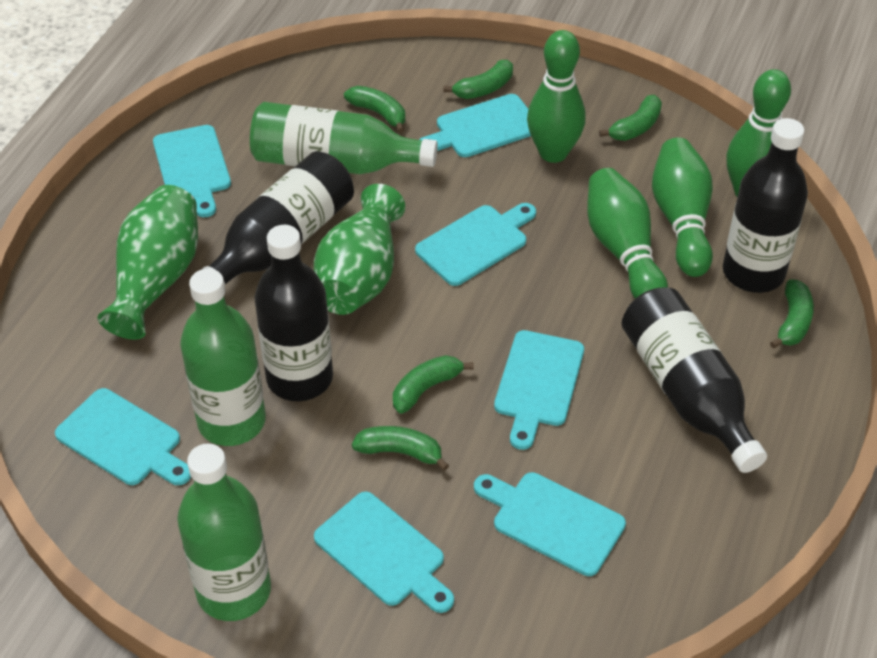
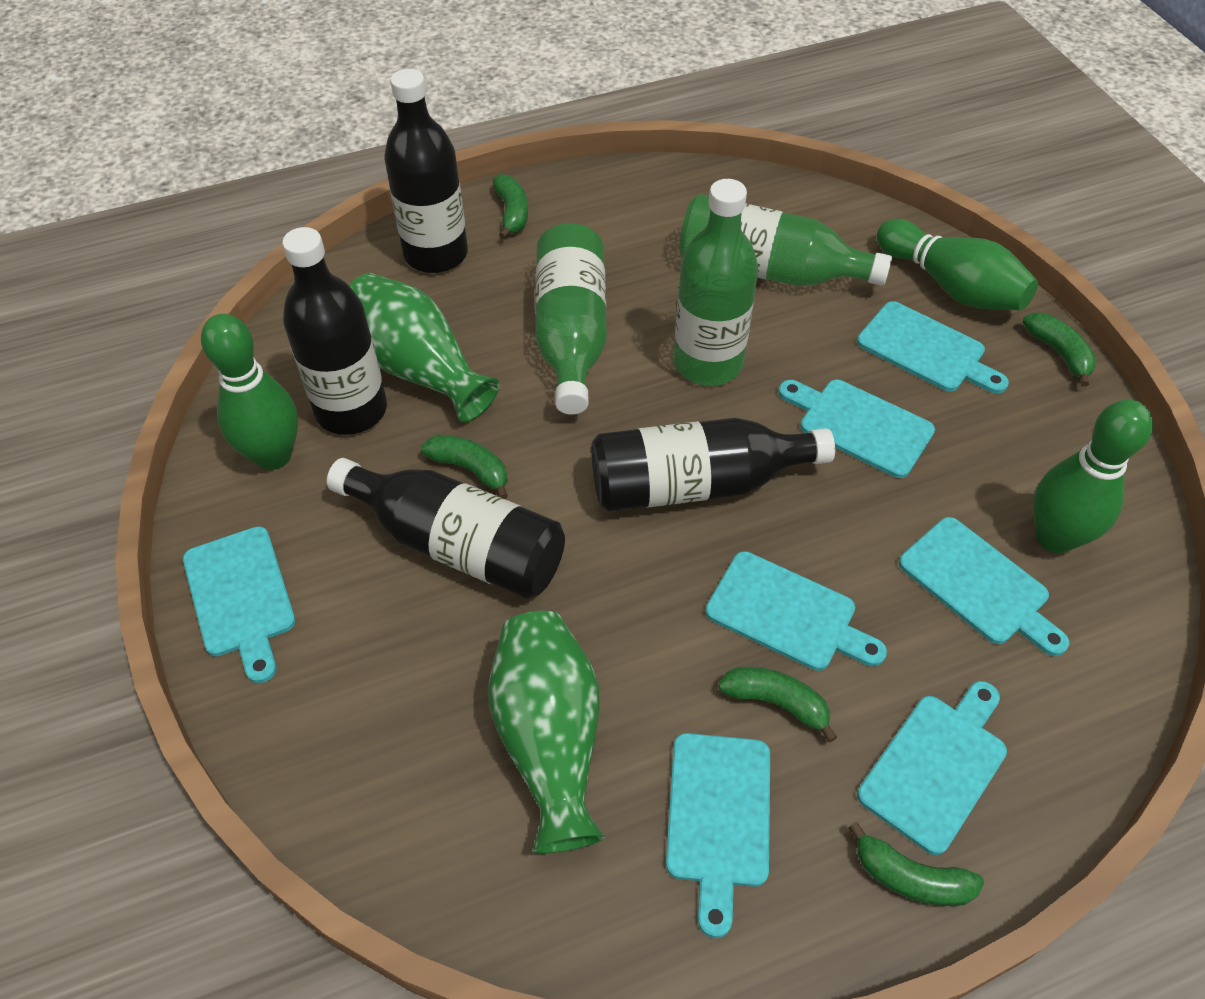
green banana: [344,86,405,133] [352,426,449,471] [393,355,474,414] [444,60,513,99] [599,95,662,141] [770,279,814,349] = 6 -> [421,435,508,499] [493,174,528,239] [718,667,837,742] [849,822,984,906] [1022,313,1097,387] = 5
green bowling pin: [527,30,586,163] [587,168,668,299] [652,138,713,277] [726,69,791,197] = 4 -> [201,314,298,470] [877,219,1038,310] [1033,399,1153,553] = 3

